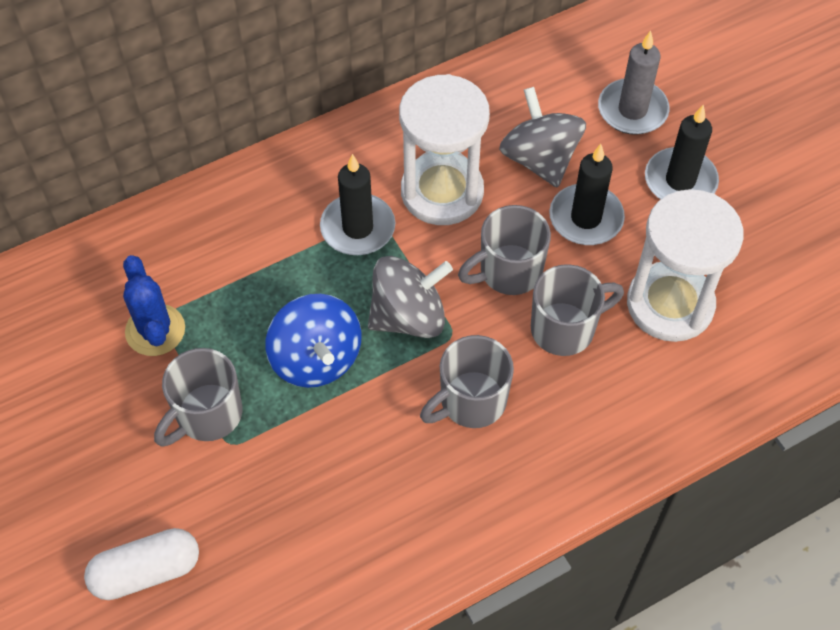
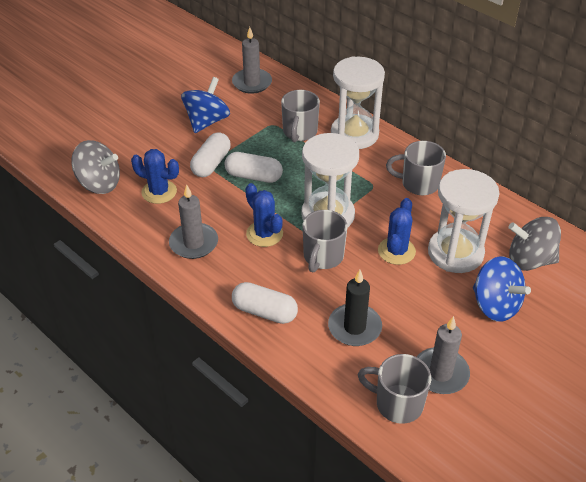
black candle: [320,154,395,255] [549,144,625,245] [645,105,719,199] = 3 -> [328,270,382,346] = 1
blue cactus: [123,255,185,356] = 1 -> [131,149,179,204] [245,183,283,247] [378,198,416,265] = 3
blue spinning top: [265,294,362,388] = 1 -> [181,77,230,133] [473,256,531,322] = 2
grey candle: [598,31,670,135] = 1 -> [169,184,218,259] [232,27,272,94] [417,316,470,394] = 3
white capsule: [84,528,199,600] = 1 -> [190,132,231,177] [225,152,283,183] [232,282,298,324] = 3
white hourglass: [399,74,490,225] [627,189,744,342] = 2 -> [301,133,359,228] [331,56,385,149] [428,169,500,273] = 3

